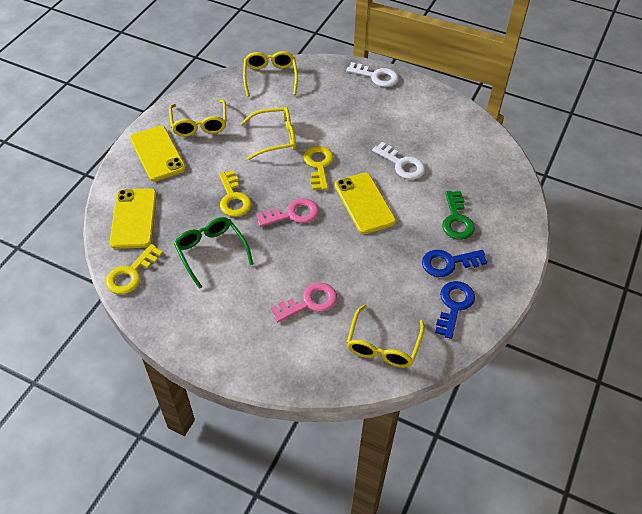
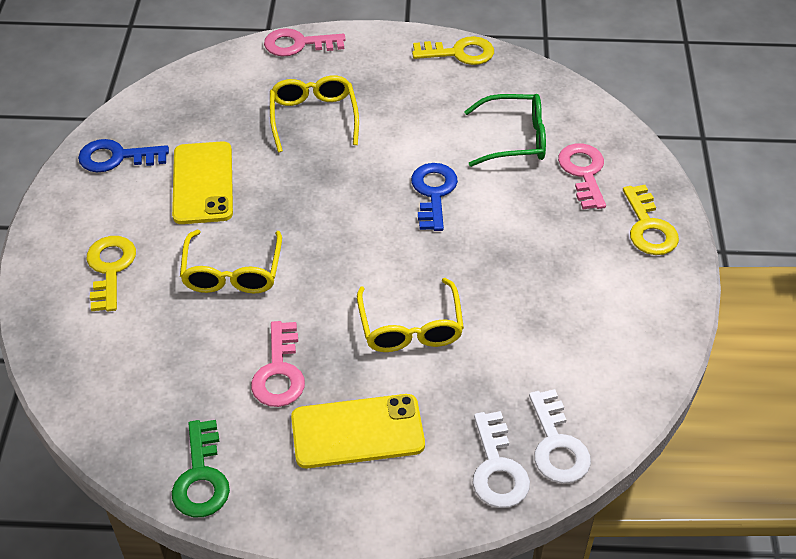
pink key: [256,198,319,227] [271,282,337,322] = 2 -> [251,321,305,407] [264,28,346,56] [558,143,606,209] = 3
yellow glasses: [169,100,226,136] [241,107,296,160] [243,51,298,97] [347,304,425,368] = 4 -> [180,230,282,293] [270,75,359,152] [357,278,464,352] = 3
yellow phone: [110,188,157,249] [130,126,186,181] [334,173,396,234] = 3 -> [172,141,233,224] [291,394,425,468] = 2

